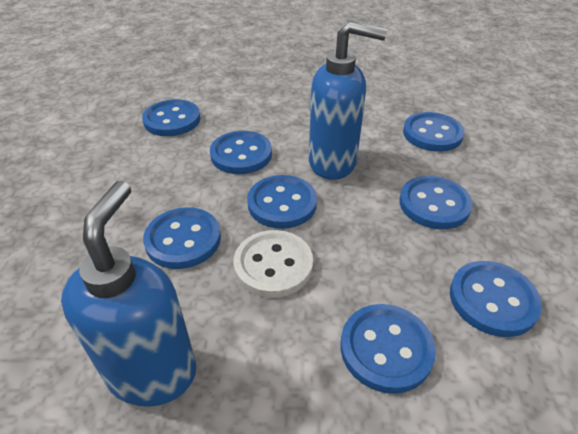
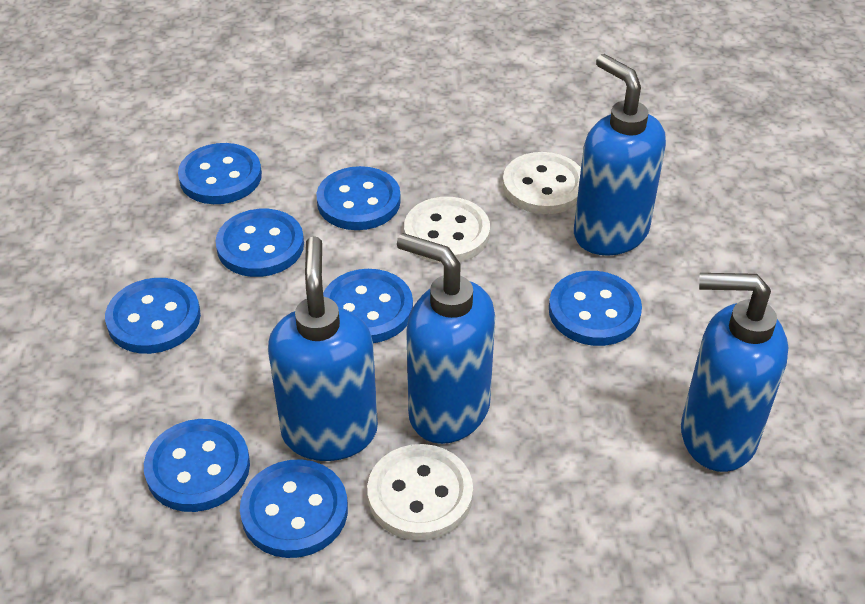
blue soap dispenser: [61,181,197,407] [309,21,387,180] = 2 -> [268,236,378,461] [397,233,495,444] [574,54,666,256] [681,273,788,472] = 4
white button: [233,230,313,298] = 1 -> [367,444,473,541] [404,197,490,263] [503,152,581,214] = 3

